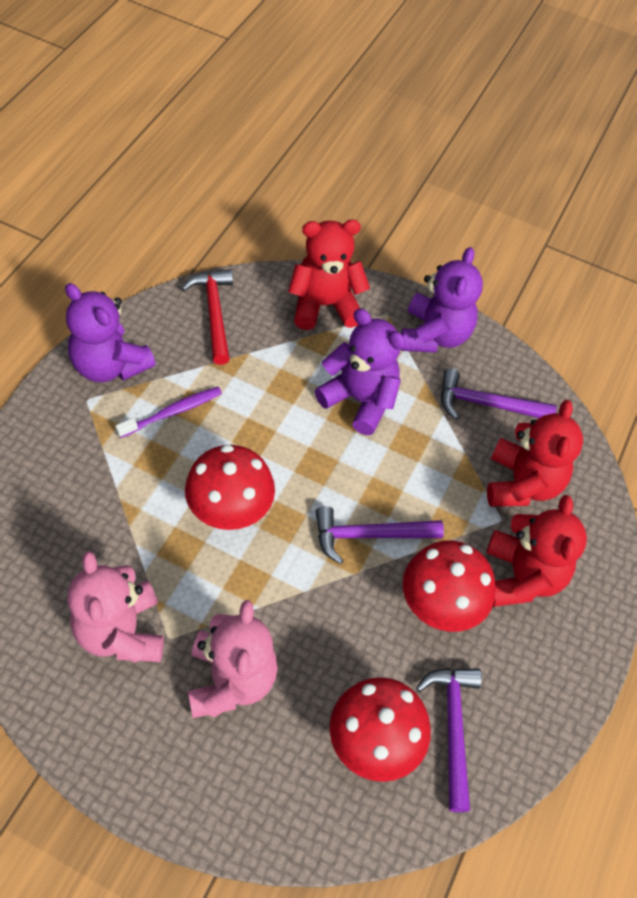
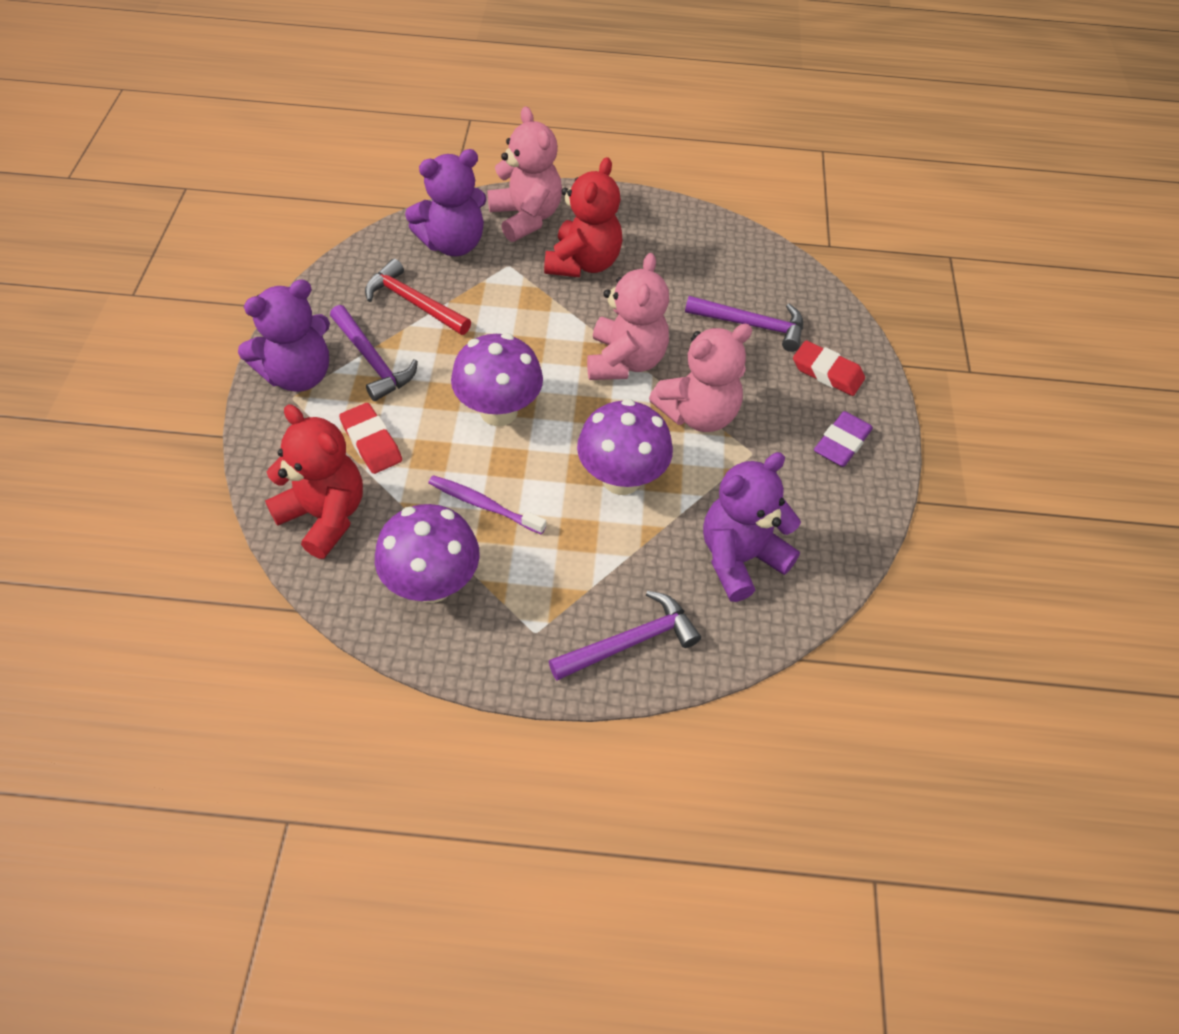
pink teddy bear: [68,551,164,663] [188,600,278,718] = 2 -> [487,106,562,242] [587,253,669,380] [649,324,752,432] = 3
purple eraser: none = 0 -> [814,411,873,467] = 1
purple mushroom: none = 0 -> [375,504,480,603] [451,333,543,426] [577,399,673,495] = 3
red eraser: none = 0 -> [339,403,402,474] [793,341,865,396] = 2
red mushroom: [185,445,275,530] [329,677,431,782] [403,540,496,632] = 3 -> none = 0
red teddy bear: [288,219,370,330] [486,495,587,607] [487,400,583,507] = 3 -> [265,404,363,559] [544,157,622,277] = 2

